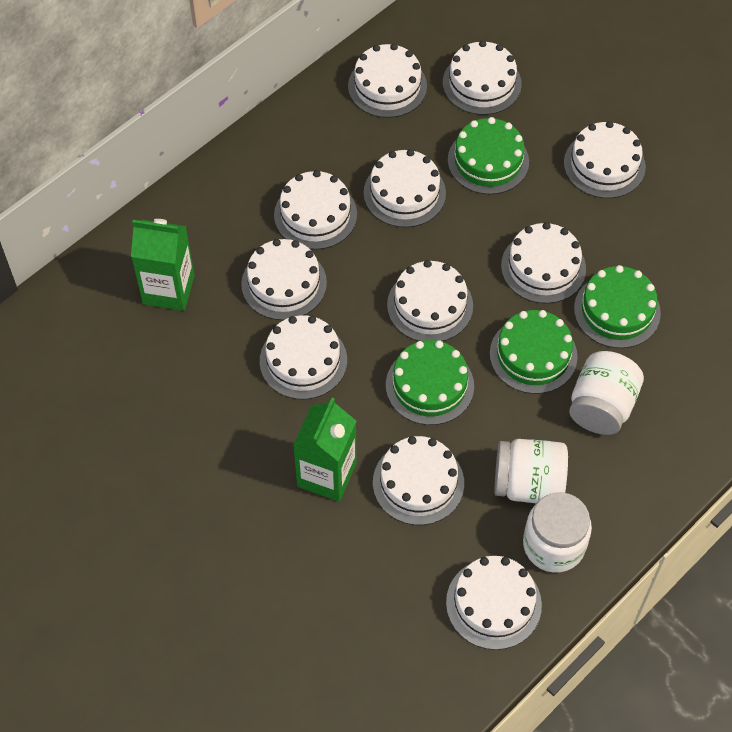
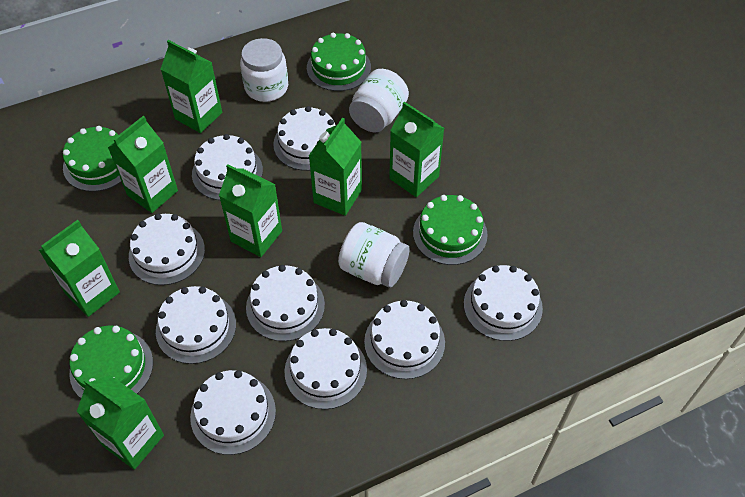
green carton: [131,219,195,311] [293,398,357,502] = 2 -> [39,220,120,317] [76,375,164,470] [108,116,178,213] [161,40,222,133] [219,164,282,257] [309,118,362,216] [389,102,444,197] = 7
white cake: [241,239,327,320] [260,315,347,399] [274,170,357,250] [348,44,427,118] [364,149,446,227] [373,436,464,525] [387,260,473,341] [443,40,522,115] [446,556,542,650] [501,222,586,304] [564,121,646,198] = 11 -> [129,214,205,285] [156,286,236,364] [190,370,276,455] [192,134,263,200] [246,265,325,341] [273,106,335,171] [285,328,367,409] [364,300,445,379] [464,265,543,341] = 9

